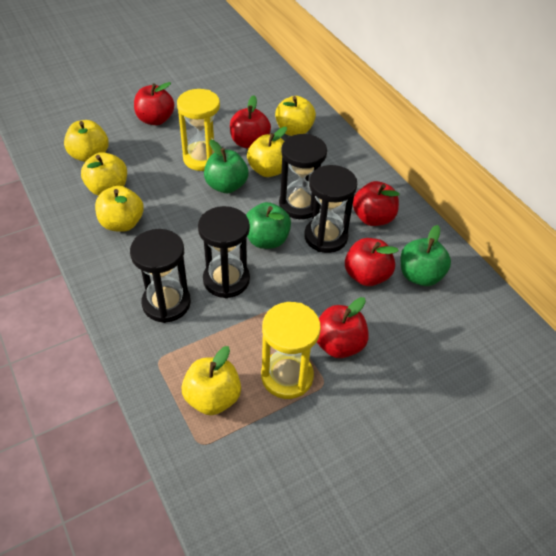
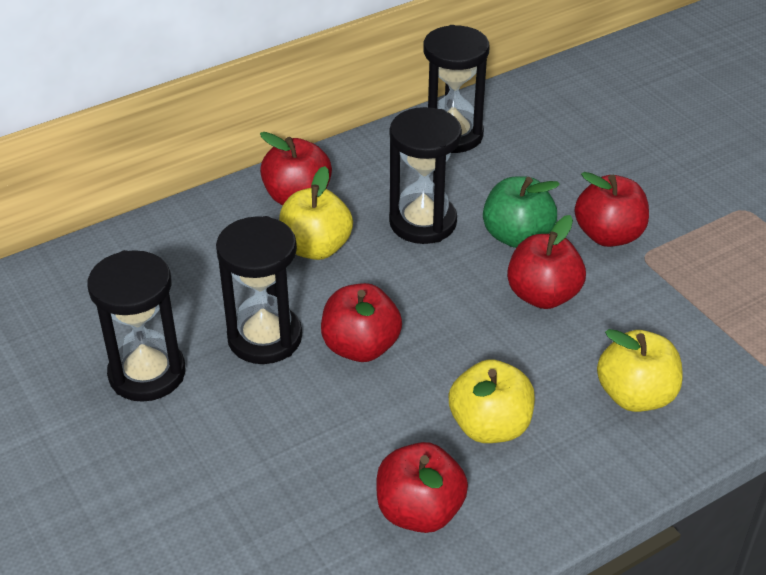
green apple: [204,140,248,193] [246,202,291,249] [401,225,451,286] = 3 -> [483,176,560,248] = 1
yellow apple: [64,120,109,162] [81,152,127,196] [95,186,144,232] [182,346,241,415] [247,127,287,177] [275,96,316,136] = 6 -> [279,166,353,260] [449,359,535,443] [597,329,683,412] = 3
yellow hourglass: [177,89,220,171] [261,302,321,399] = 2 -> none = 0

